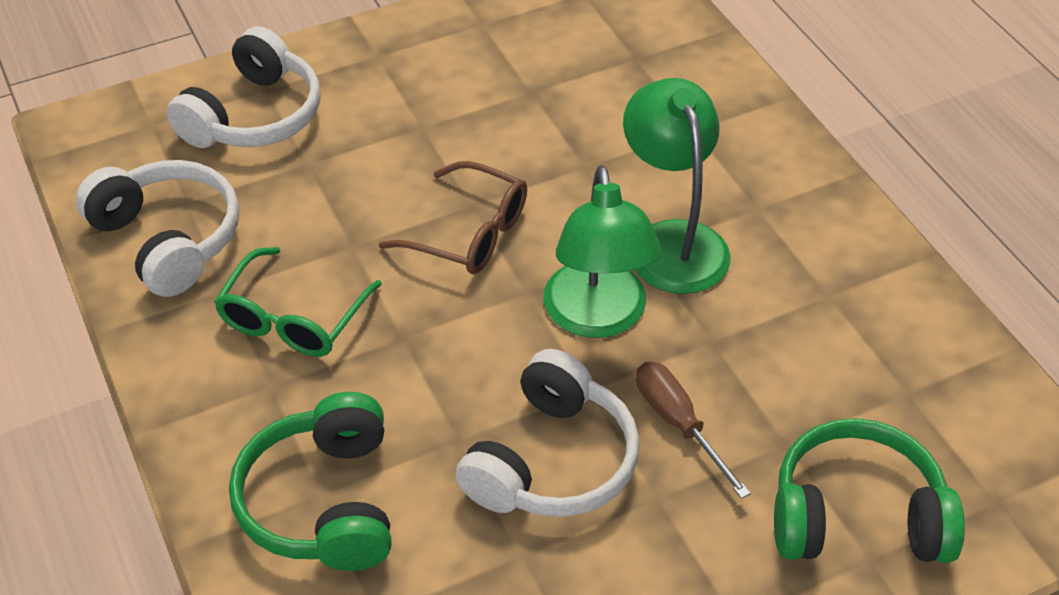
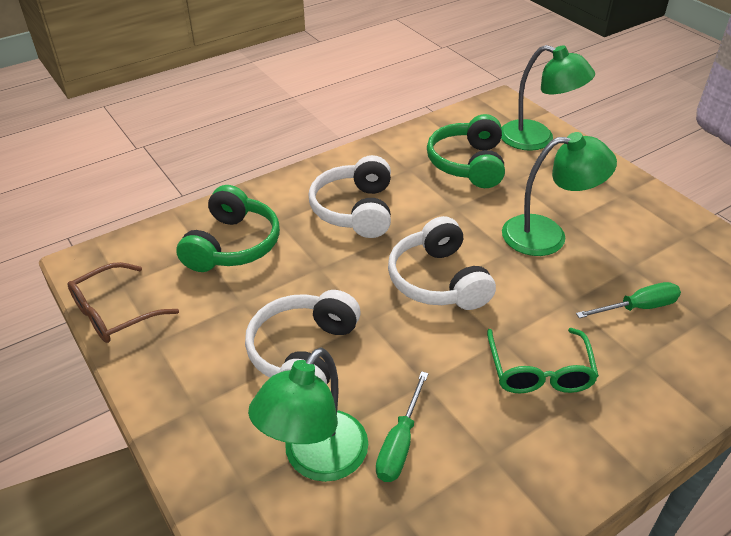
brown screwdriver: [636,362,751,499] = 1 -> none = 0
green lamp: [544,165,662,338] [623,78,730,294] = 2 -> [248,348,368,482] [501,45,595,151] [502,132,617,256] = 3
green screwdriver: none = 0 -> [376,371,428,482] [576,282,681,318] = 2

